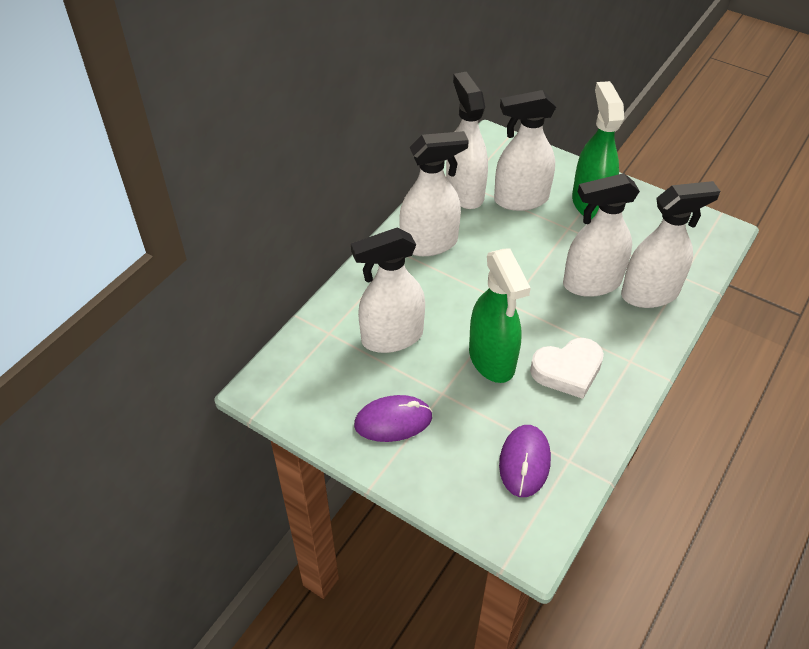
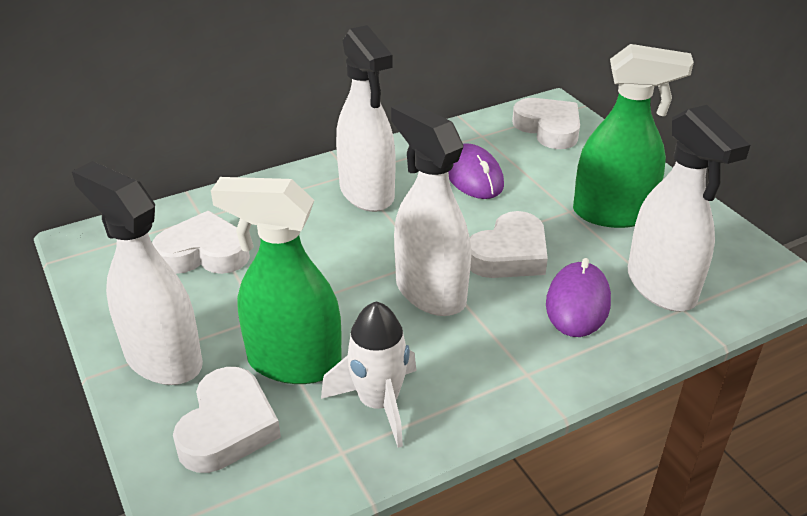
white heart: [530,338,604,399] = 1 -> [152,211,250,274] [173,367,281,473] [470,211,548,278] [512,98,580,149] = 4
white rocket: none = 0 -> [321,301,417,448] = 1
white spray bottle: [351,227,425,353] [399,131,469,256] [446,72,488,209] [494,90,556,211] [563,173,640,297] [621,181,720,308] = 6 -> [72,161,203,385] [336,25,396,212] [391,101,471,316] [628,105,750,312] = 4

